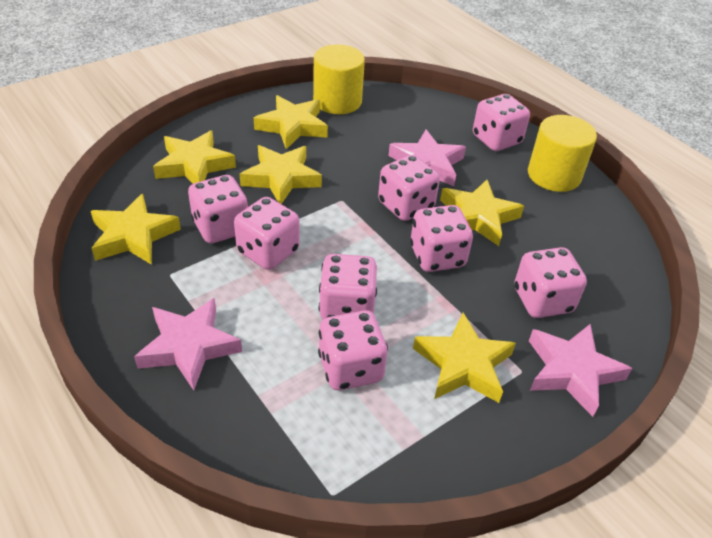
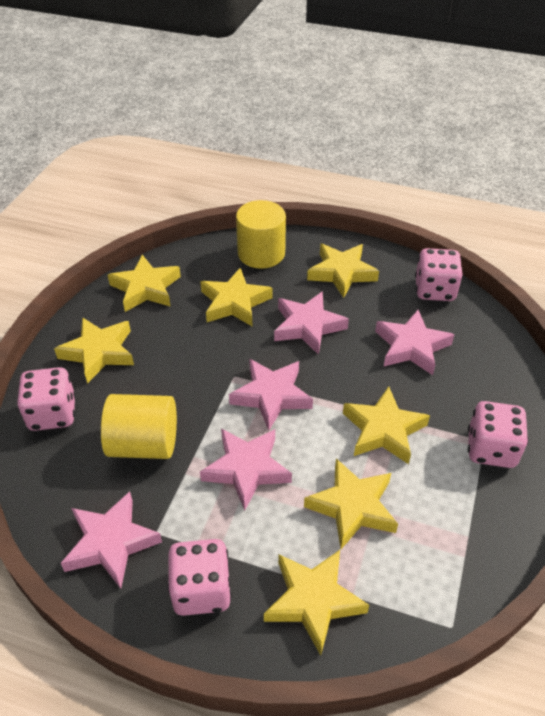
pink dice: [188,175,248,243] [234,197,300,270] [318,310,388,390] [319,254,377,320] [378,155,440,221] [410,205,473,272] [473,94,530,151] [514,247,587,318] = 8 -> [17,367,76,431] [167,539,232,616] [415,248,463,301] [468,401,529,468] = 4
pink star: [134,298,242,390] [388,129,466,186] [529,324,632,417] = 3 -> [61,491,162,589] [200,428,292,511] [229,359,313,431] [274,291,349,355] [375,310,454,375] = 5
yellow star: [91,194,181,265] [153,130,236,184] [240,145,322,204] [254,95,328,149] [413,313,516,403] [440,180,524,246] = 6 -> [54,317,134,384] [108,255,181,312] [200,268,272,326] [264,550,369,656] [304,458,398,549] [307,244,379,298] [343,386,430,464] = 7

